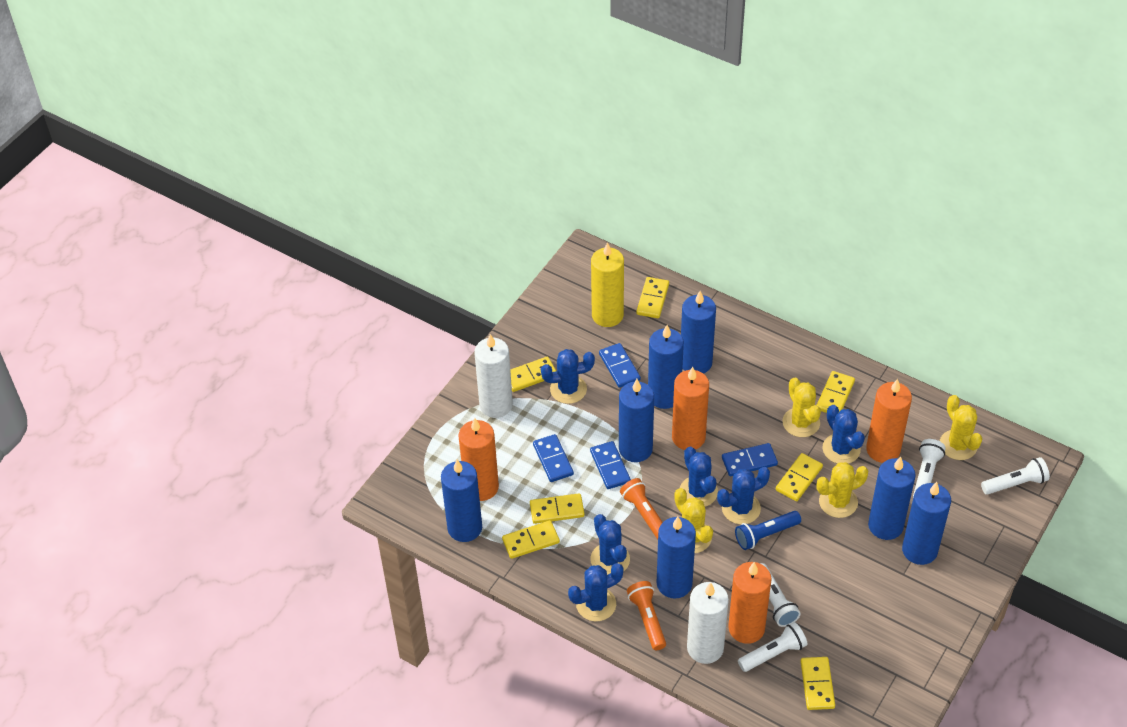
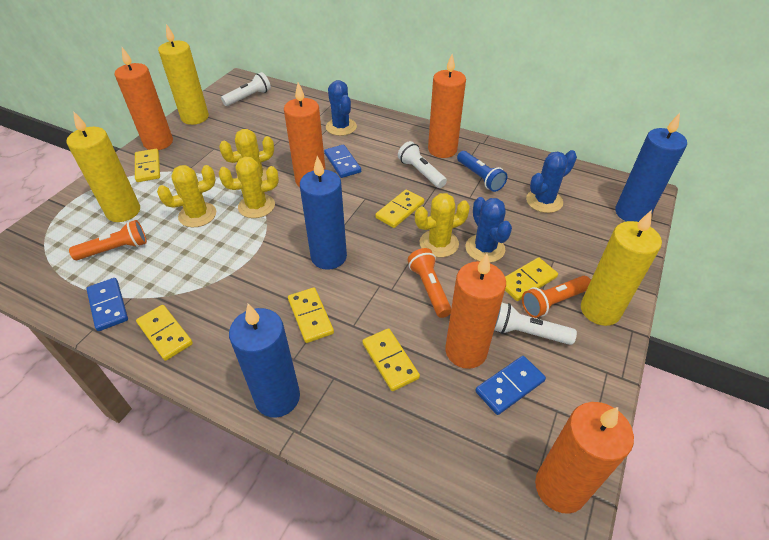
blue cactus: [541,349,595,404] [568,563,624,621] [590,514,630,575] [680,447,718,507] [717,467,770,524] [822,405,865,464] = 6 -> [326,80,357,136] [465,197,512,263] [526,150,577,213] = 3
blue candle: [441,460,482,542] [619,379,654,462] [648,325,684,409] [657,517,696,599] [681,291,716,374] [868,457,915,540] [902,482,951,565] = 7 -> [229,304,300,418] [300,156,347,270] [615,113,687,222] = 3
blue domino: [533,434,574,482] [590,441,631,489] [599,343,641,388] [722,443,778,476] = 4 -> [86,278,128,331] [324,145,361,178] [475,356,546,415] = 3
orange candle: [459,418,499,501] [672,367,709,450] [728,562,772,644] [866,379,912,463] = 4 -> [114,47,173,150] [284,83,326,187] [428,54,466,158] [445,253,506,369] [535,402,634,514] = 5
orange flashlight: [620,478,663,539] [627,581,666,650] = 2 -> [69,220,147,260] [408,248,451,318] [522,276,591,318] = 3
white candle: [474,334,513,418] [687,582,729,664] = 2 -> none = 0
white flashlight: [738,622,807,672] [760,563,800,627] [913,439,946,497] [981,457,1050,495] = 4 -> [221,72,271,106] [398,141,447,188] [494,303,577,345] = 3
yellow candle: [591,242,624,327] = 1 -> [67,111,140,222] [158,24,209,125] [581,210,662,326] = 3
yellow domino: [502,520,560,559] [510,356,556,392] [530,493,585,524] [636,277,669,318] [776,453,823,501] [800,657,835,710] [817,371,855,413] = 7 -> [135,149,160,182] [136,305,193,361] [288,288,334,343] [362,328,420,391] [375,190,424,228] [505,258,558,301] = 6

